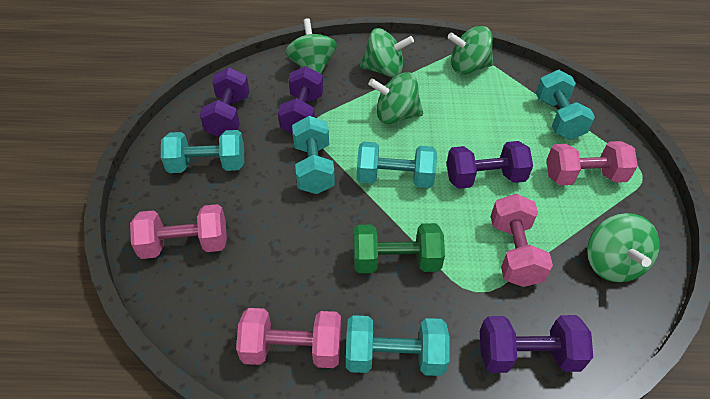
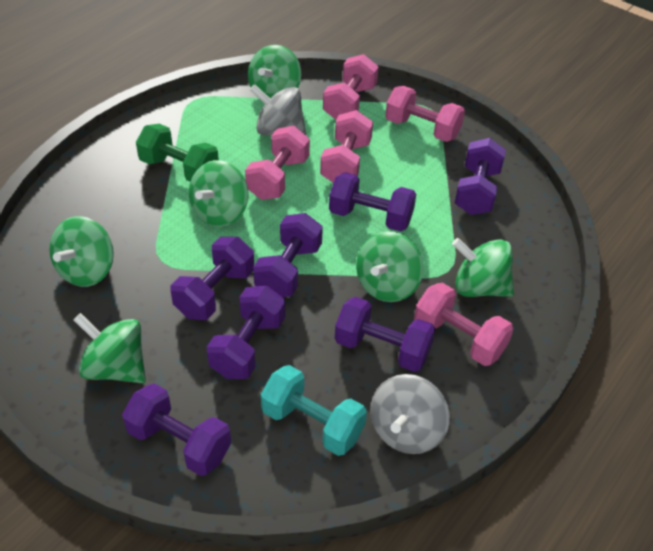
green spinning top: [286,18,337,74] [360,28,414,77] [369,72,423,124] [448,26,493,74] [587,213,659,282] = 5 -> [49,216,114,287] [73,313,146,383] [189,160,248,227] [248,45,301,98] [356,231,424,302] [452,238,514,297] = 6
grey spinning top: none = 0 -> [250,84,306,135] [371,374,450,454] = 2
pink dumbbell: [130,204,227,259] [236,308,341,368] [491,194,553,287] [546,141,638,185] = 4 -> [245,126,310,200] [320,110,373,183] [323,54,379,120] [385,86,465,142] [414,283,514,366] = 5
purple dumbbell: [200,67,249,137] [278,66,323,134] [446,141,533,189] [480,315,593,373] = 4 -> [122,383,231,476] [171,237,254,320] [207,286,285,379] [253,213,323,297] [329,172,416,232] [335,297,435,372] [455,138,506,215] = 7
turquoise dumbbell: [161,130,244,173] [292,116,335,194] [346,315,450,376] [357,142,437,188] [536,70,595,140] = 5 -> [261,365,367,456] = 1

